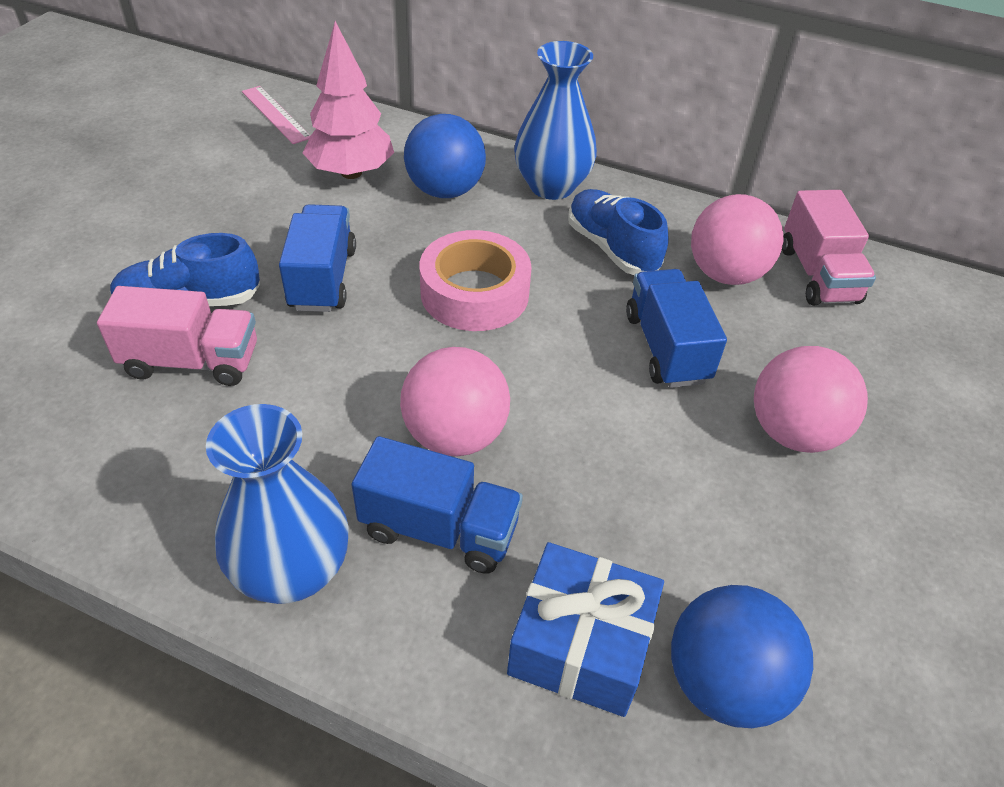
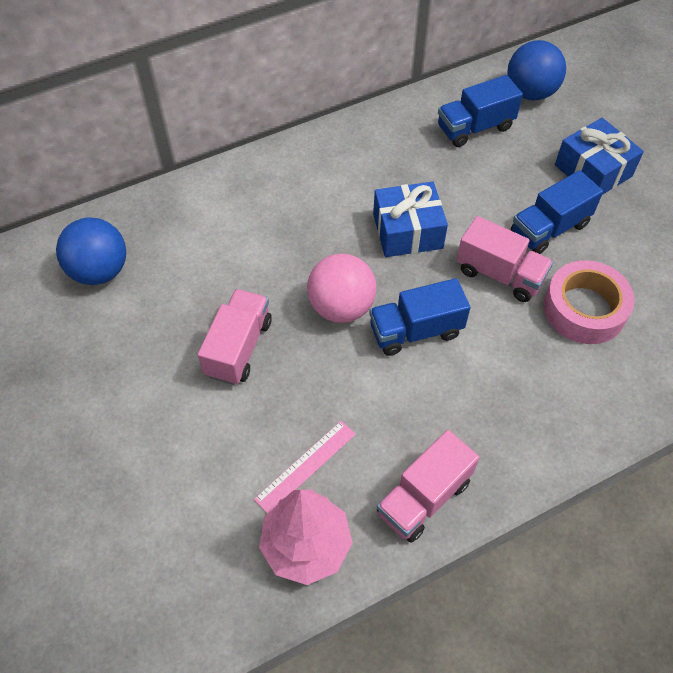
blue gift: [507,542,664,717] = 1 -> [373,181,448,257] [555,118,644,195] = 2
blue shoe: [110,233,260,306] [568,189,669,275] = 2 -> none = 0
blue vase: [206,404,349,604] [514,41,597,200] = 2 -> none = 0
pink ball: [400,347,510,456] [691,194,783,285] [754,346,868,453] = 3 -> [307,254,376,323] = 1
pink truck: [97,286,257,386] [782,190,876,306] = 2 -> [198,289,272,385] [377,430,480,543] [457,216,553,302] = 3

